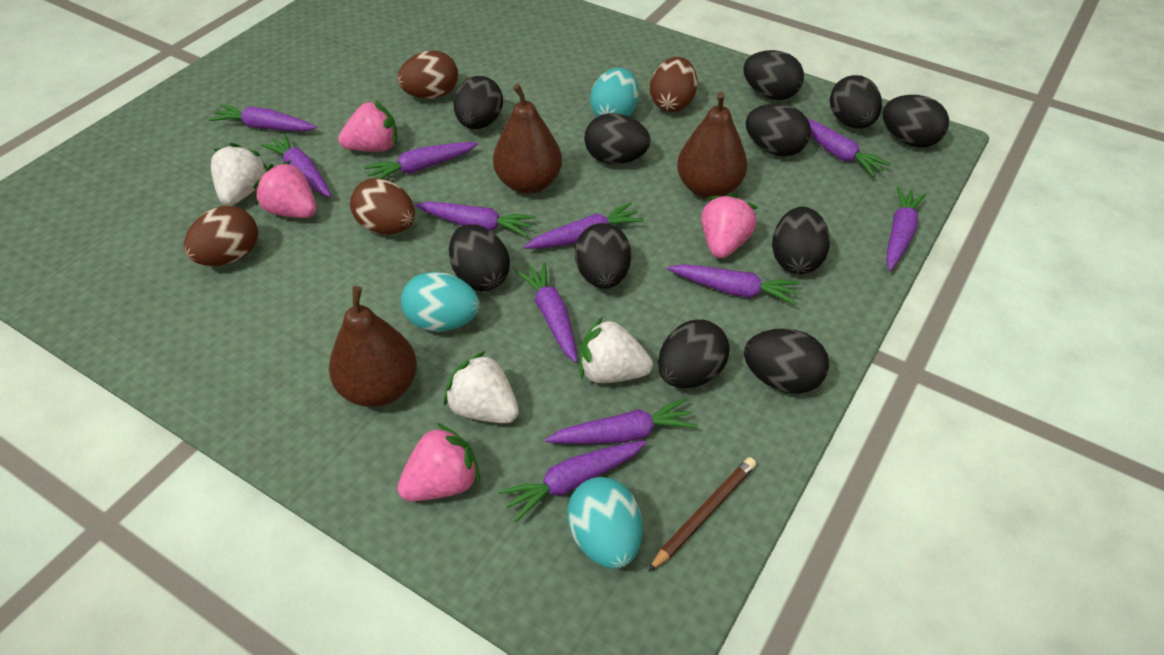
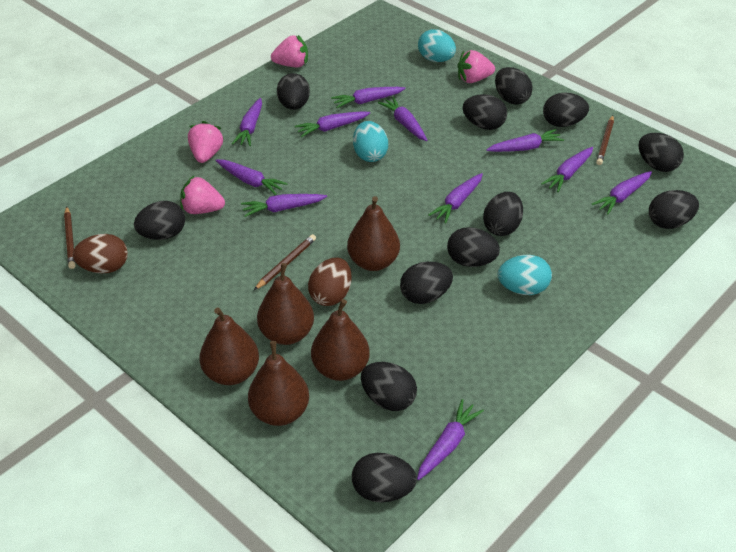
black egg: [449,224,510,291] [454,76,503,129] [575,223,631,289] [584,113,650,164] [658,320,730,388] [743,50,804,100] [744,328,829,394] [745,104,811,156] [772,207,830,274] [830,75,882,128] [882,95,949,148] = 11 -> [134,201,185,240] [277,73,310,110] [352,453,417,502] [361,362,417,411] [400,262,453,304] [447,227,500,267] [463,94,507,130] [483,192,523,236] [495,67,533,105] [543,93,589,127] [638,133,684,172] [649,190,699,229] = 12
brown egg: [184,206,258,266] [350,178,415,235] [397,50,458,99] [650,57,697,112] = 4 -> [73,234,128,274] [308,258,352,306] = 2
brown pear: [329,286,417,407] [493,84,562,194] [677,92,747,199] = 3 -> [199,307,259,385] [248,341,309,426] [257,263,314,345] [311,299,370,381] [347,196,400,271] = 5
brown pencil: [648,457,756,572] = 1 -> [64,207,75,269] [254,234,316,290] [596,115,614,165] = 3
white strawberry: [211,143,267,206] [444,351,519,423] [579,317,653,383] = 3 -> none = 0

